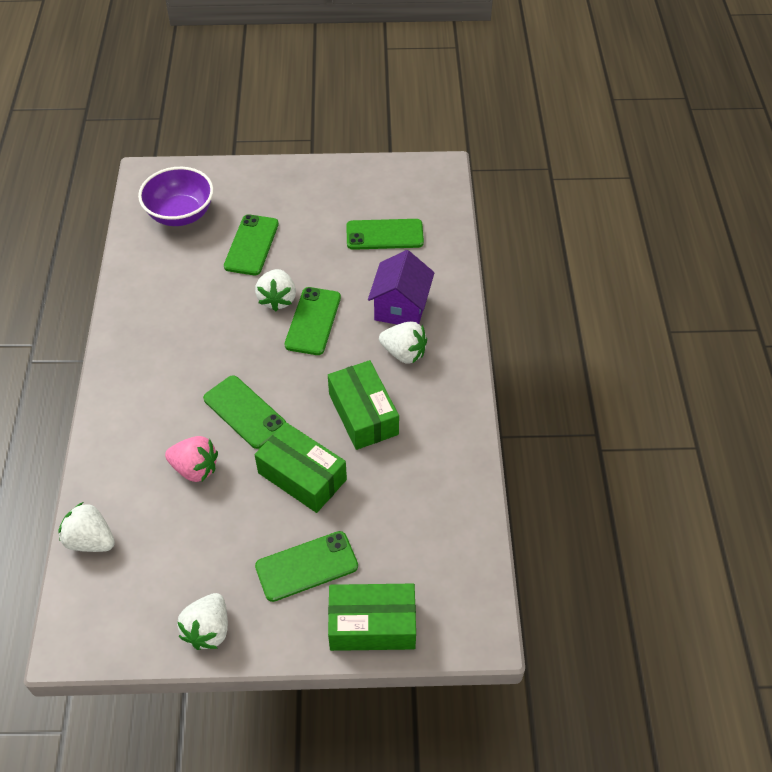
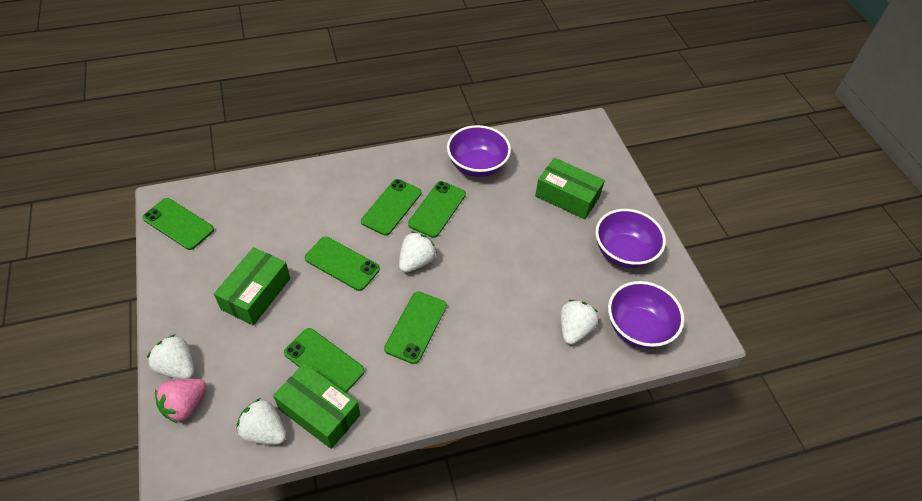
green phone: [203,376,286,449] [224,214,279,275] [255,531,358,602] [284,287,341,355] [346,219,424,250] = 5 -> [143,198,214,250] [284,328,365,393] [305,237,380,291] [361,179,421,235] [384,292,447,364] [408,181,466,238] = 6
purple bowl: [138,167,214,226] = 1 -> [447,125,511,177] [595,209,666,268] [608,281,684,349] = 3
purple house: [368,250,434,325] = 1 -> none = 0

